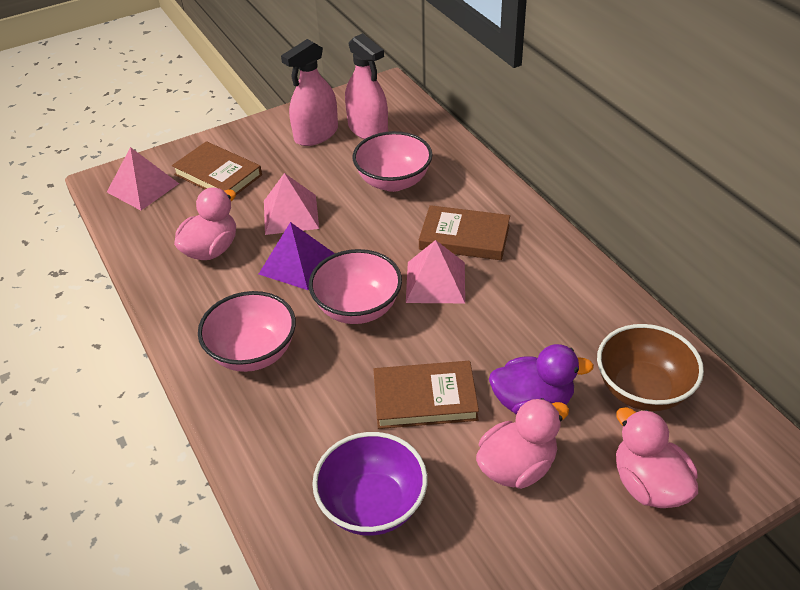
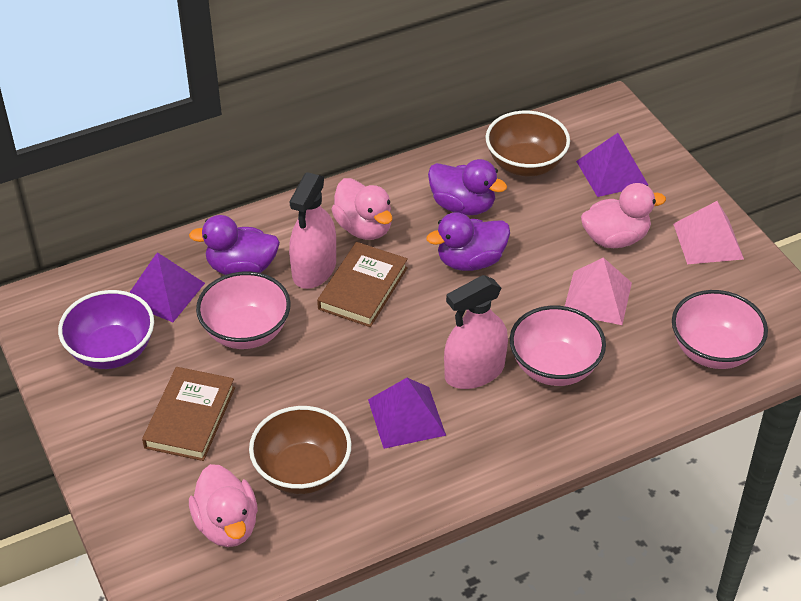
brown book: [172,141,262,195] [373,361,479,429] [419,205,510,260] = 3 -> [142,367,235,461] [317,242,408,327] = 2
brown bowl: [597,324,704,411] = 1 -> [249,406,351,494] [485,111,570,177] = 2
pink pyramid: [107,147,179,210] [264,173,319,235] [406,240,465,303] = 3 -> [565,257,632,325] [673,201,744,264] = 2
purple duck: [489,344,594,415] = 1 -> [189,215,280,275] [426,212,510,271] [428,159,507,215] = 3
purple pyramid: [259,222,335,290] = 1 -> [129,252,205,322] [368,378,446,449] [576,133,648,197] = 3

